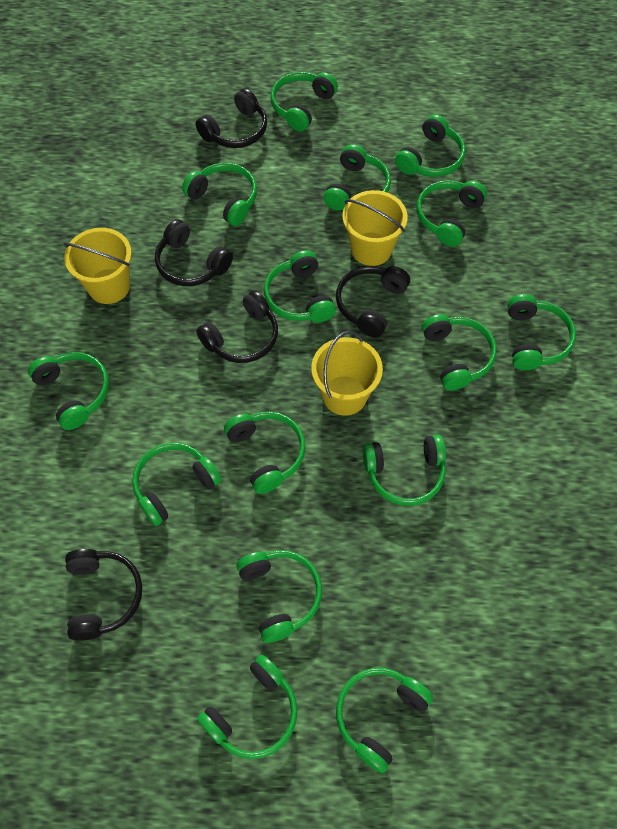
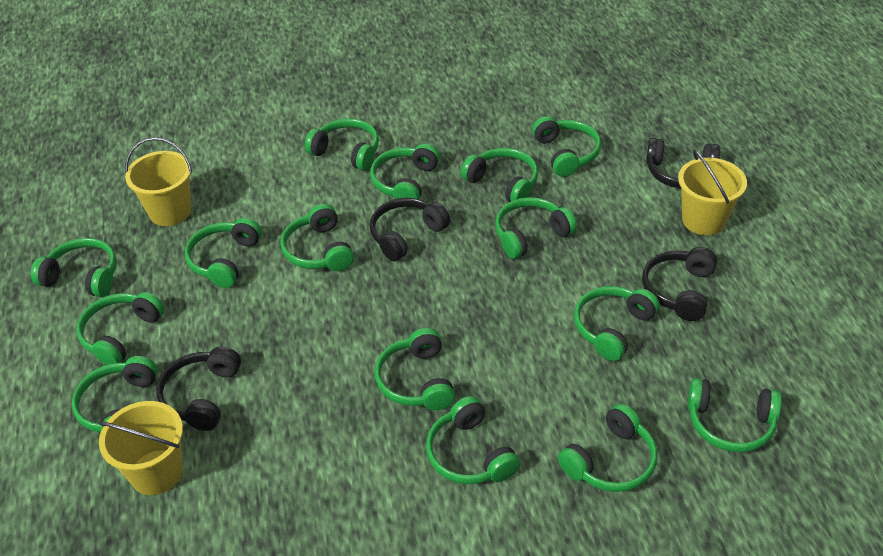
black headphones: [65,549,142,641] [155,219,233,286] [196,88,267,148] [196,290,278,363] [336,266,410,337] = 5 -> [156,346,241,431] [370,198,450,261] [642,247,717,321] [646,138,720,189] = 4

